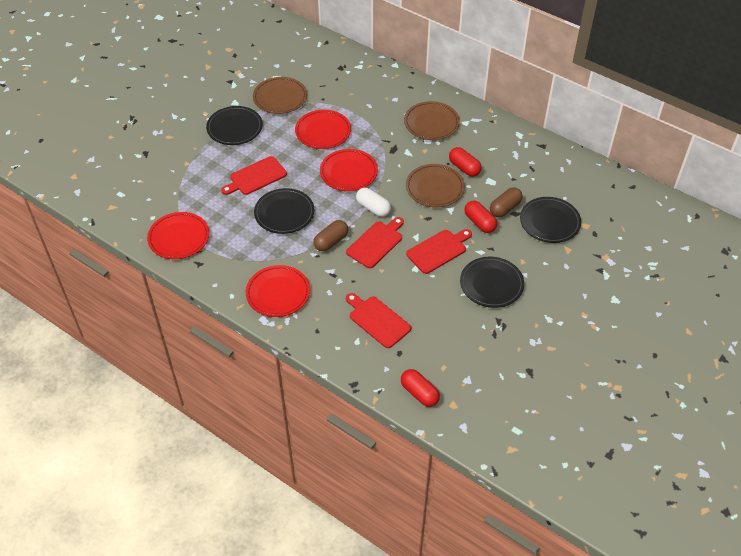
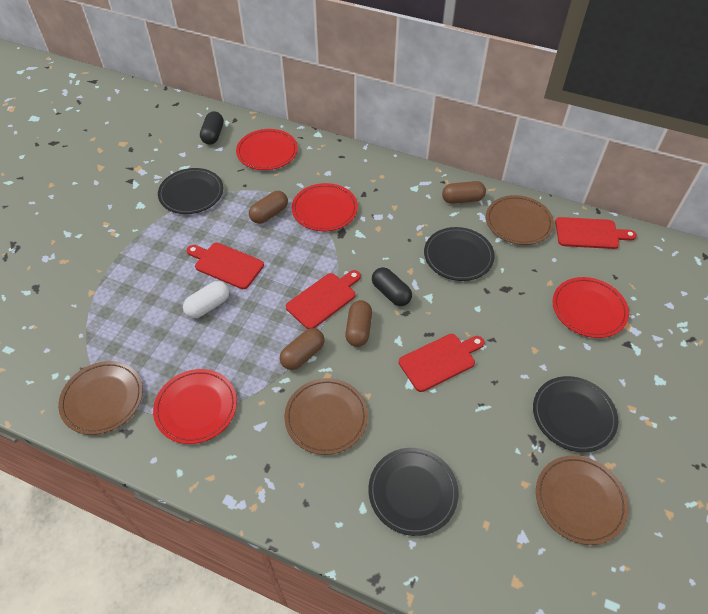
black capsule: none = 0 -> [200,111,224,145] [372,267,412,306] = 2
brown capsule: [313,220,348,252] [490,187,523,217] = 2 -> [249,191,288,224] [280,328,324,370] [345,300,372,347] [442,181,486,204] = 4
brown plate: [253,77,307,114] [404,101,460,140] [406,164,465,207] = 3 -> [58,361,143,435] [284,378,368,455] [486,195,554,245] [536,455,629,545] = 4
red capsule: [401,369,440,407] [449,147,482,177] [464,201,497,233] = 3 -> none = 0

